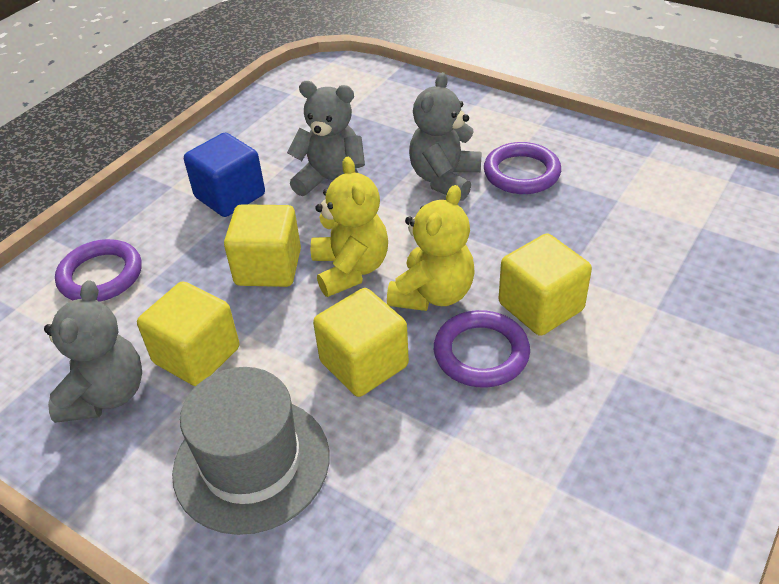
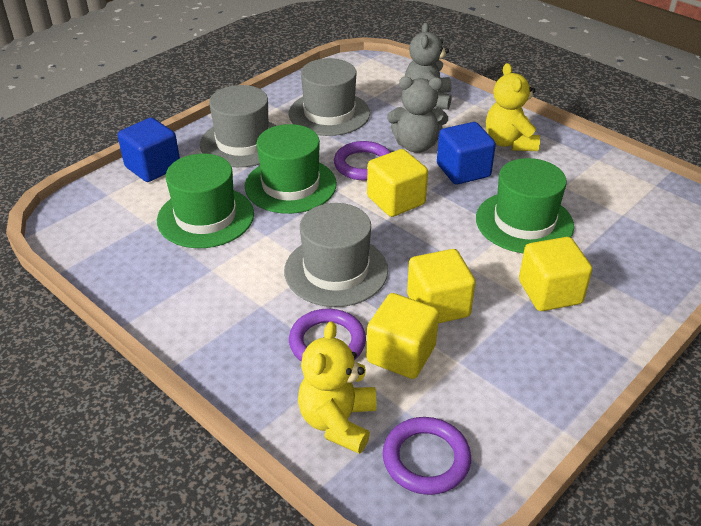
blue cube: [184,133,265,217] = 1 -> [118,118,180,182] [437,122,496,185] = 2
green hat: none = 0 -> [157,154,254,248] [245,124,337,214] [476,158,574,253] = 3
grey hat: [172,367,329,535] = 1 -> [200,85,277,167] [284,203,388,307] [289,58,370,136] = 3
grey teddy bear: [44,280,142,423] [287,81,365,196] [409,72,482,201] = 3 -> [387,77,448,153] [405,22,452,110] = 2

